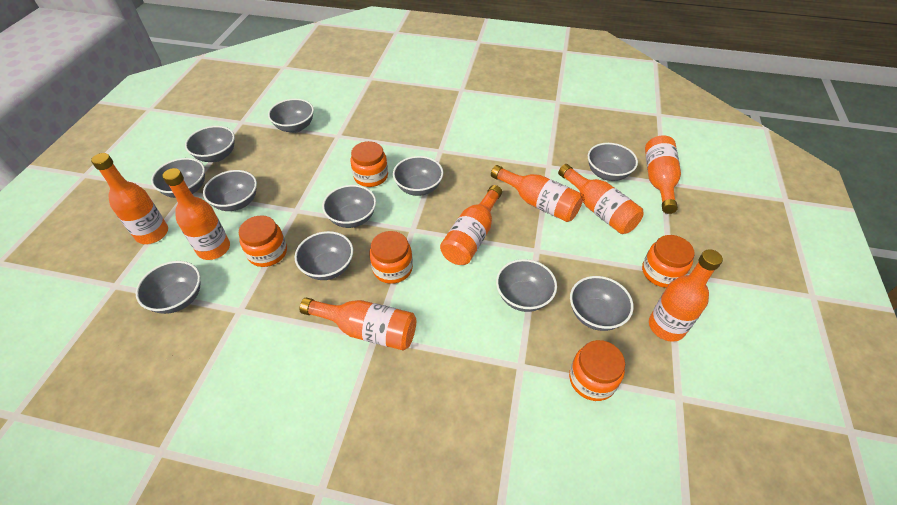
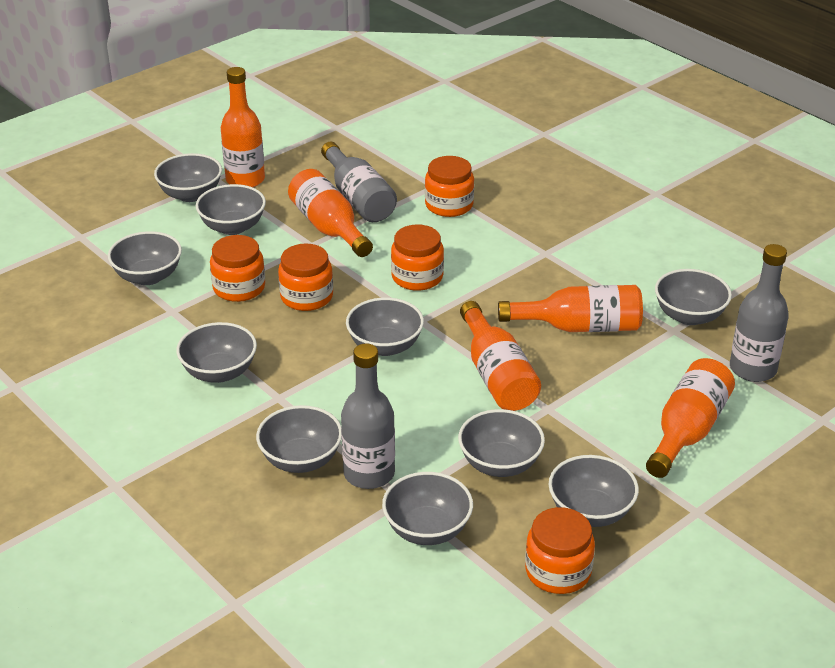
grey bottle: none = 0 -> [321,142,397,222] [341,343,395,489] [730,244,789,382] = 3
grey bowl: [136,261,200,314] [151,158,205,198] [185,126,235,162] [203,170,257,211] [268,99,314,133] [295,231,353,280] [322,185,376,228] [393,156,443,196] [496,259,557,312] [570,276,634,331] [588,143,638,181] = 11 -> [108,231,182,285] [154,153,222,202] [176,322,257,383] [196,184,266,235] [256,405,342,473] [346,298,424,356] [382,472,473,545] [458,409,545,477] [548,455,639,527] [655,269,732,325] = 10
orange bottle: [91,153,168,244] [162,168,230,260] [300,297,416,351] [440,185,502,265] [491,165,583,222] [558,164,643,234] [645,135,681,214] [649,249,723,342] = 8 -> [221,67,265,187] [288,169,373,257] [460,301,541,411] [498,285,643,332] [646,358,735,478] = 5

